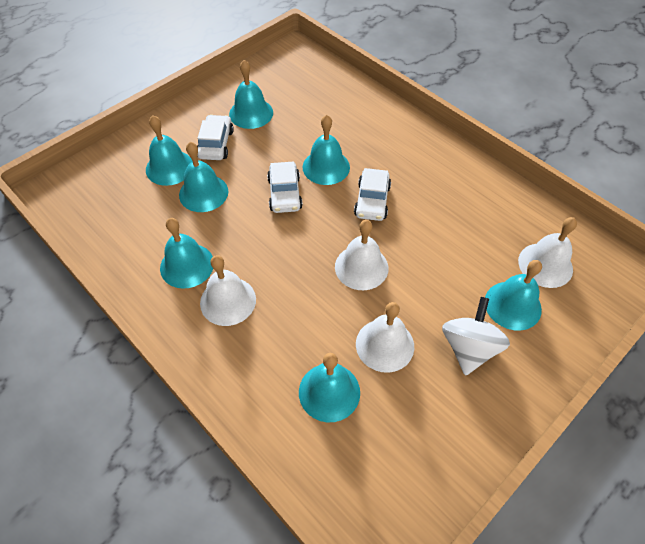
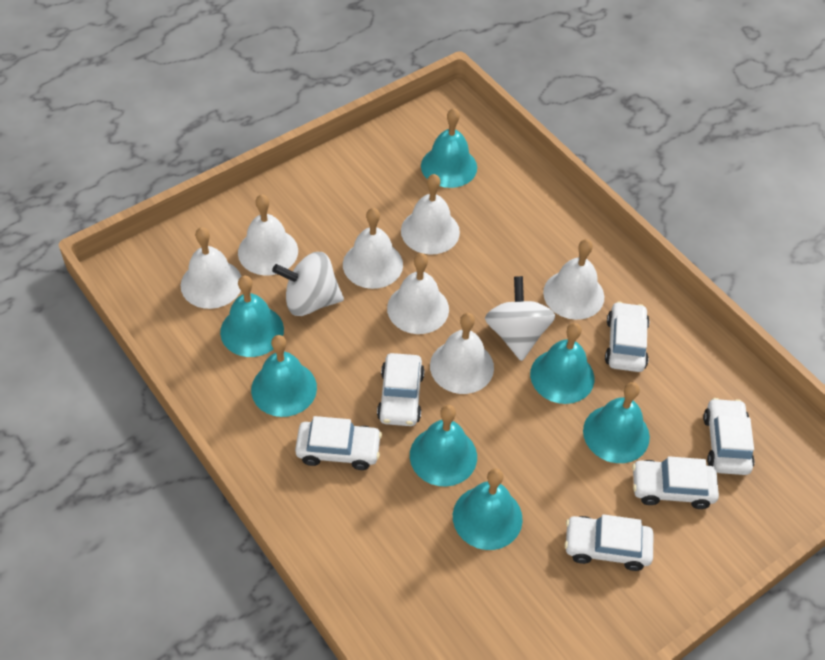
white bell: [200,255,256,326] [335,220,388,290] [356,302,414,373] [518,217,577,288] = 4 -> [181,227,241,309] [238,194,298,275] [343,208,403,289] [387,253,449,334] [401,174,460,255] [430,313,494,394] [543,239,604,320] = 7
white car: [197,115,234,160] [267,162,303,213] [354,168,391,221] = 3 -> [295,416,382,470] [377,353,425,426] [564,514,654,571] [605,301,650,372] [632,456,719,509] [703,398,754,475] = 6
white spinning top: [442,297,510,375] = 1 -> [272,252,344,316] [485,276,556,361] = 2

